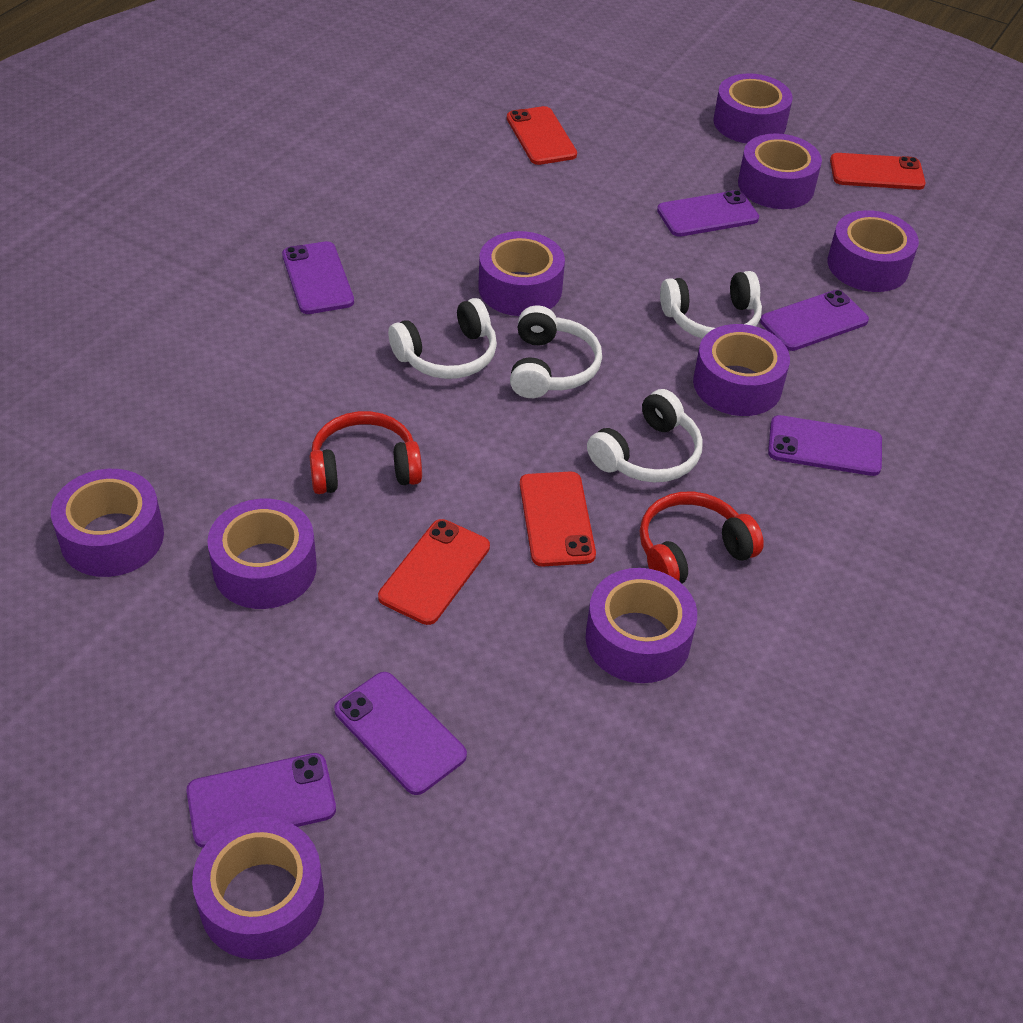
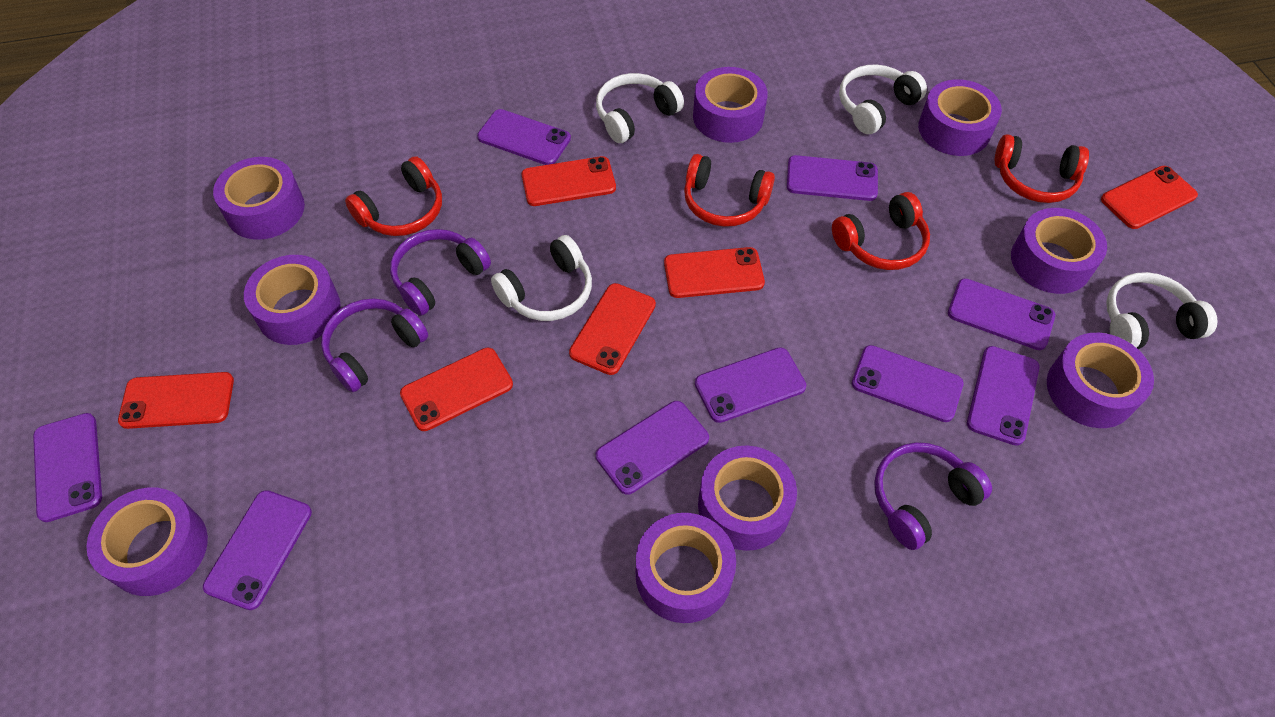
purple headphones: none = 0 -> [321,299,428,392] [390,229,491,316] [874,442,992,550] = 3
purple phone: [187,753,336,848] [282,241,354,314] [334,672,467,795] [657,190,759,237] [760,290,869,351] [768,415,882,476] = 6 -> [33,413,102,522] [203,490,312,610] [477,109,571,165] [596,401,709,495] [695,347,806,423] [787,155,878,201] [852,345,964,422] [948,278,1055,350] [967,346,1040,446] = 9
red headphones: [309,411,422,494] [640,491,764,584] = 2 -> [345,156,442,236] [684,154,775,227] [832,192,930,270] [995,134,1089,203] = 4
red phone: [378,519,490,625] [507,106,577,165] [520,472,596,566] [830,153,926,190] = 4 -> [118,372,234,429] [400,348,513,431] [522,156,616,206] [569,283,656,375] [664,247,765,298] [1101,166,1198,229] = 6

